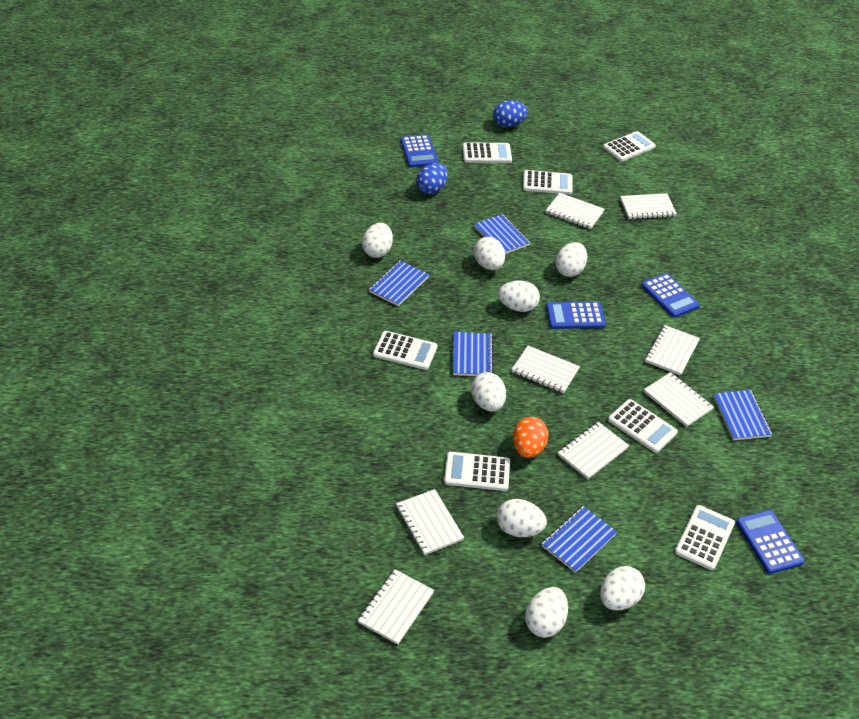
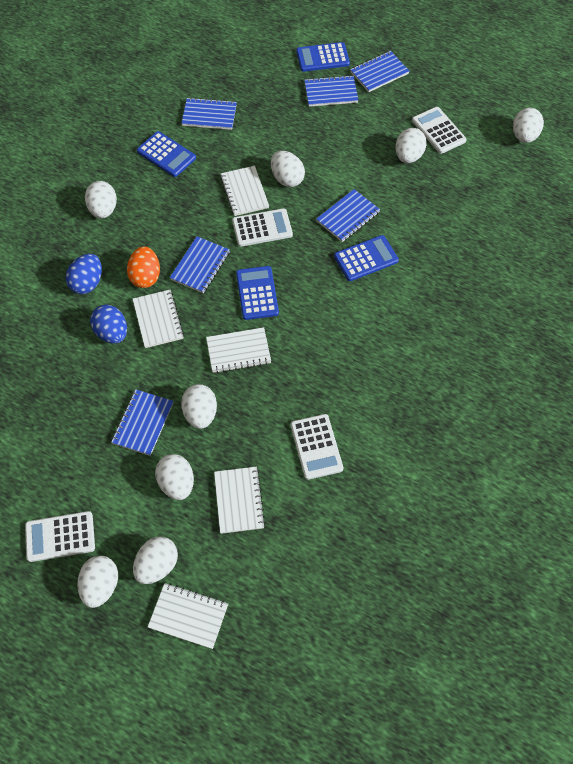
blue notebook: [369,261,429,306] [453,332,494,376] [474,214,530,254] [541,506,617,573] [713,390,772,440] = 5 -> [111,389,174,456] [170,236,230,293] [181,98,237,130] [304,75,358,107] [316,189,380,242] [350,51,409,92] = 6
white calculator: [373,331,438,370] [444,452,510,491] [463,142,512,163] [523,170,573,195] [603,131,656,162] [608,399,678,453] [675,505,735,570] = 7 -> [25,511,95,562] [232,208,293,247] [291,414,343,480] [412,107,467,154] = 4
white notebook: [358,569,434,645] [396,489,464,555] [511,346,580,393] [546,193,604,229] [558,422,629,479] [620,193,677,219] [644,372,714,427] [645,325,700,376] = 8 -> [133,290,184,348] [148,583,228,649] [206,327,271,373] [214,467,265,534] [220,166,269,216] = 5

